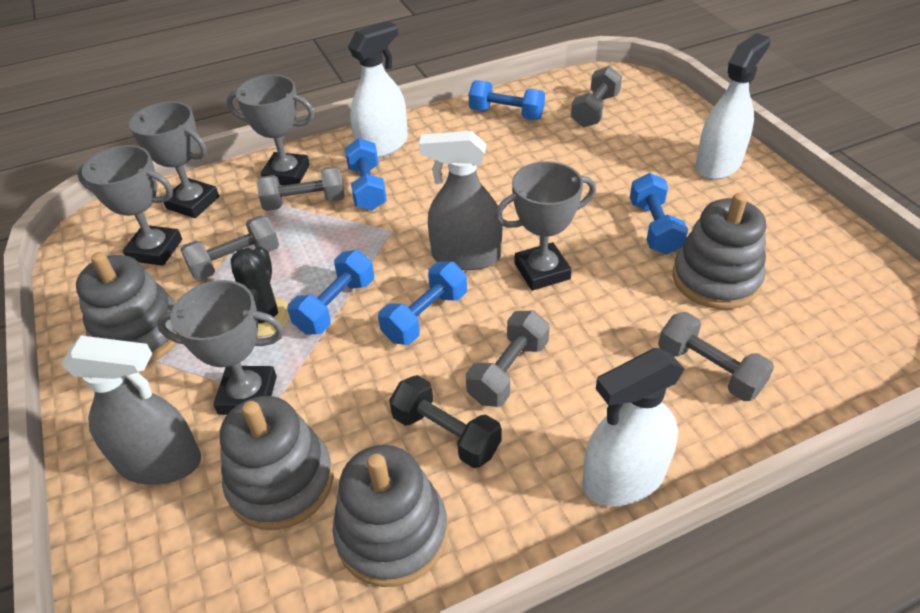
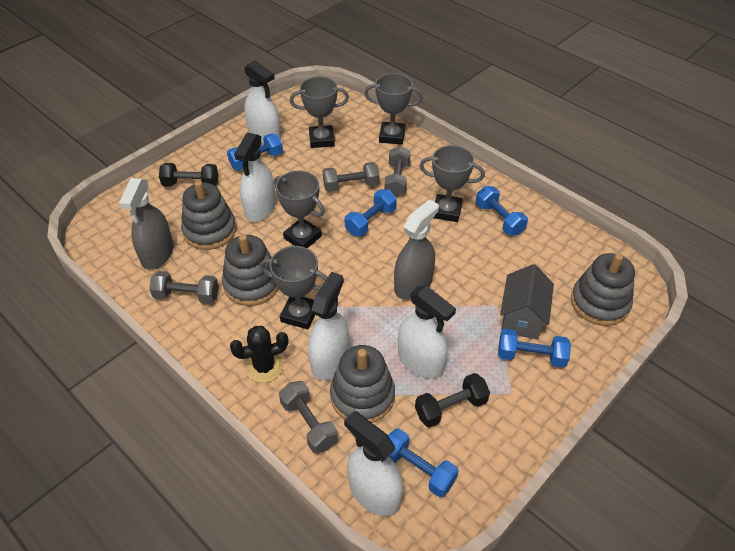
black dumbbell: [389,375,502,468] = 1 -> [159,163,218,187] [415,373,490,428] = 2
grey dumbbell: [180,215,279,280] [257,166,345,211] [466,310,550,407] [571,66,622,127] [658,312,774,401] = 5 -> [149,271,219,304] [279,381,338,453] [323,162,380,192] [385,146,411,197] = 4
grey house: none = 0 -> [500,264,554,340] = 1
white spray bottle: [348,21,408,158] [582,348,685,506] [695,33,771,180] = 3 -> [234,132,276,222] [244,60,281,144] [308,272,349,381] [344,411,403,516] [398,285,456,378] = 5

